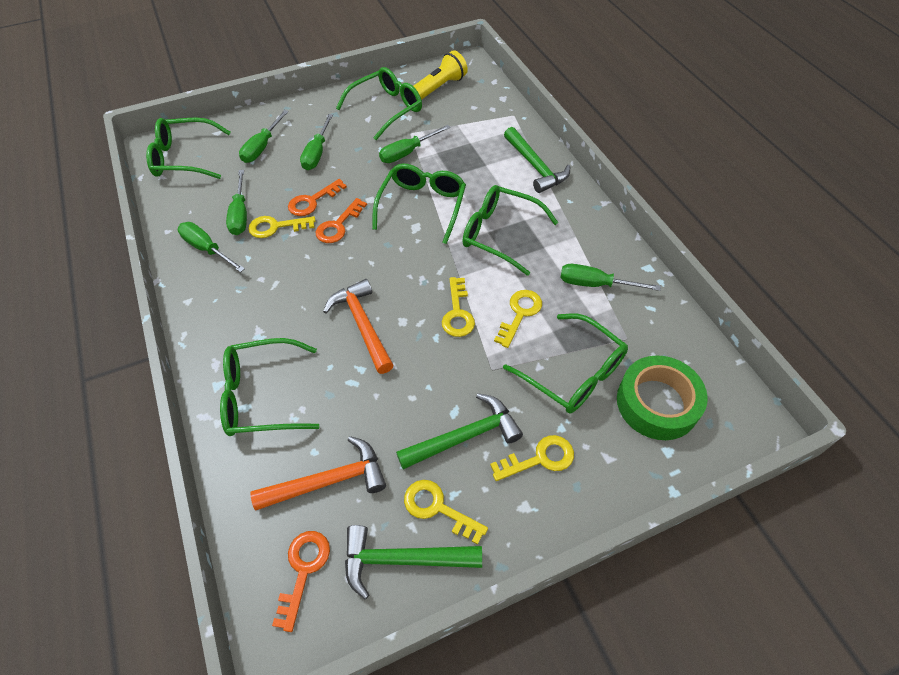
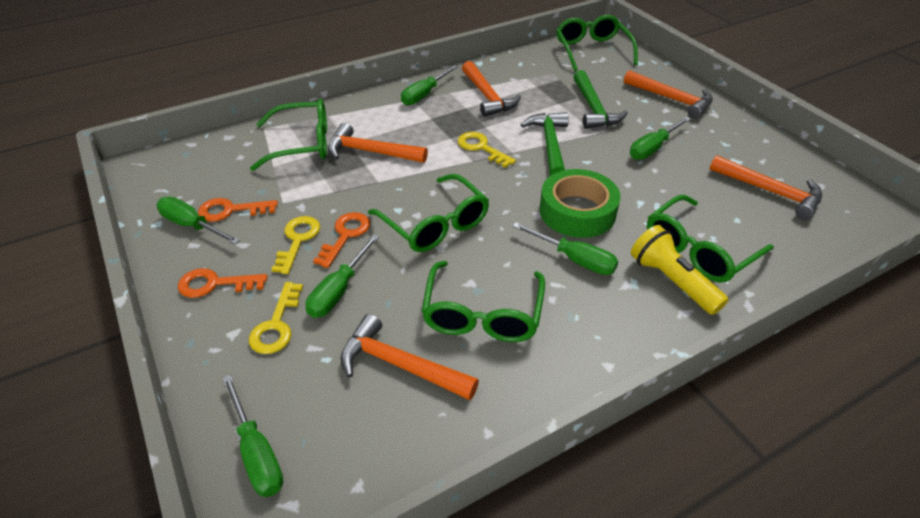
green glasses: [146,117,231,179] [220,338,320,436] [336,67,422,140] [372,163,466,244] [462,185,559,276] [503,313,628,413] = 6 -> [250,99,327,171] [368,174,489,252] [422,261,545,342] [556,15,638,71] [647,195,774,282] = 5
green hammer: [345,525,482,599] [396,393,523,469] [504,127,570,193] = 3 -> [521,112,569,176] [573,70,628,129] = 2
orange hammer: [250,436,386,510] [323,279,394,374] = 2 -> [328,123,428,163] [340,314,479,400] [462,61,521,117] [624,70,713,119] [710,155,822,220] = 5
yellow key: [248,216,315,238] [404,480,488,545] [442,277,475,337] [490,435,574,481] [494,290,542,348] = 5 -> [249,282,303,354] [271,216,320,274] [458,132,516,168] = 3

